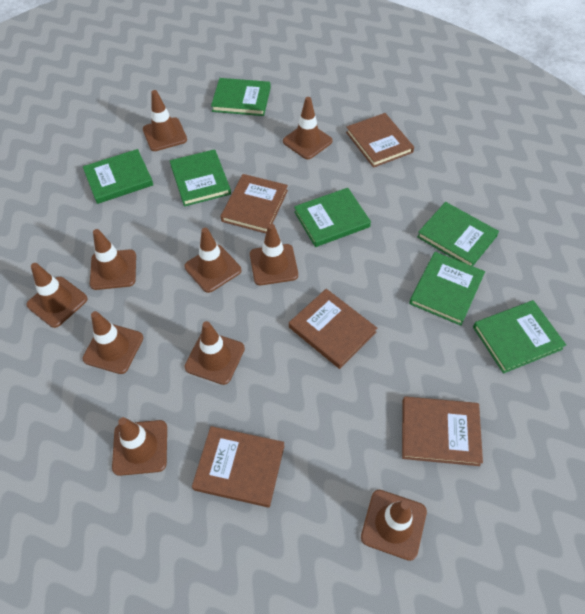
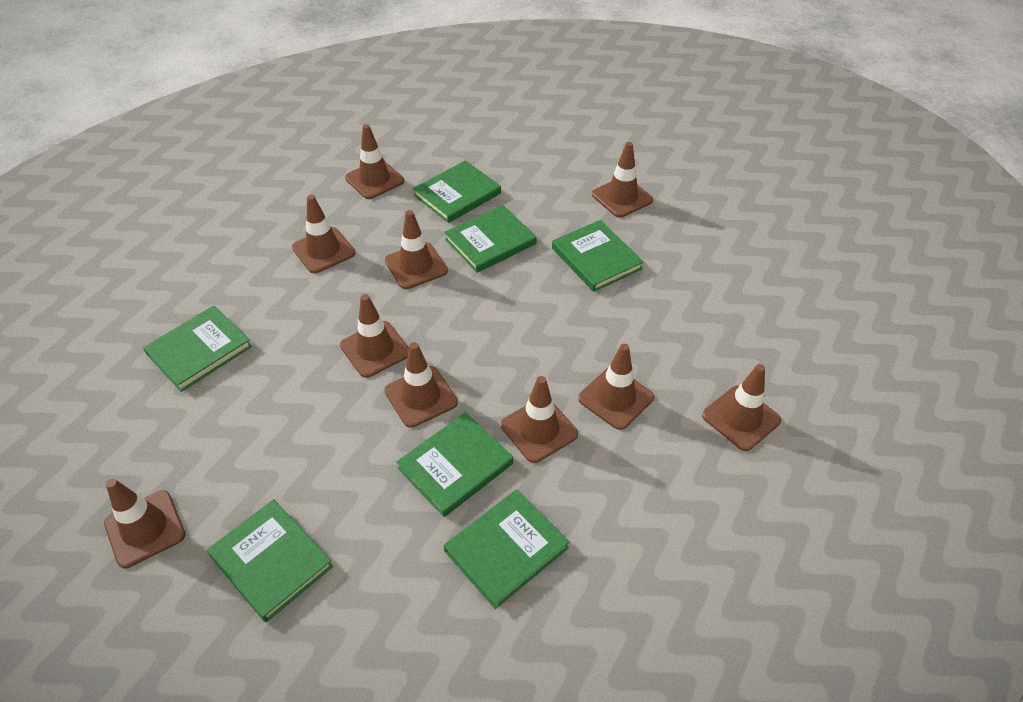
brown book: [192,426,285,507] [220,174,288,233] [289,289,377,369] [346,113,414,168] [402,396,483,466] = 5 -> none = 0

